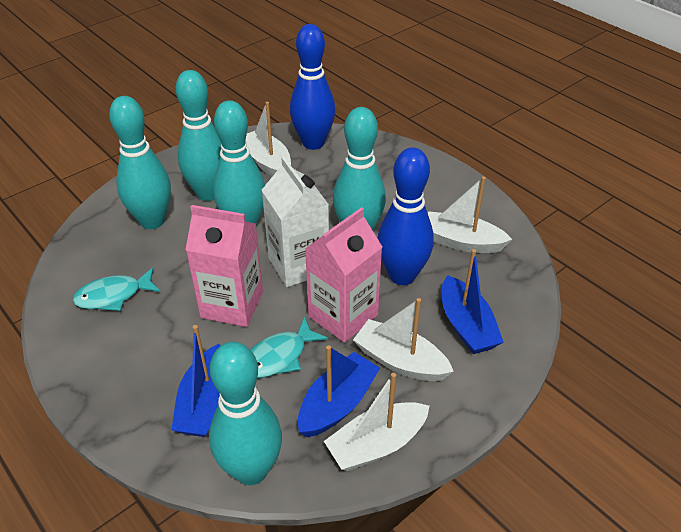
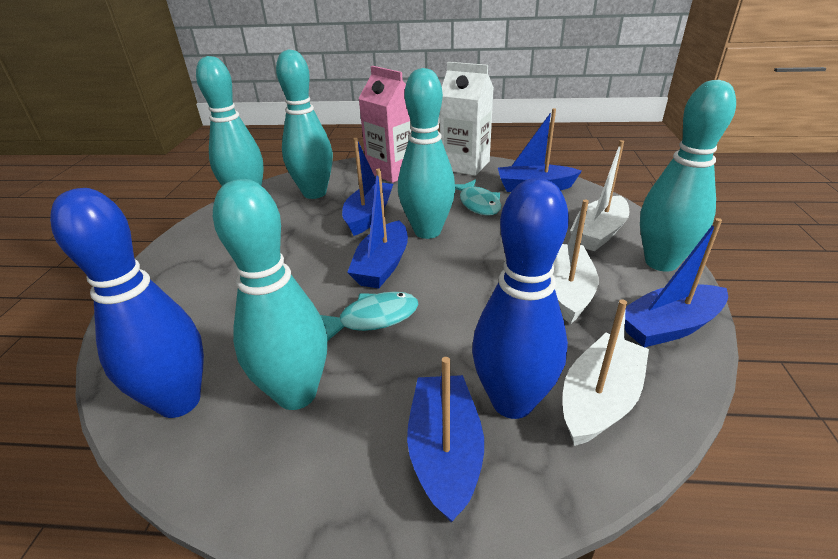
blue boat: [171,325,221,437] [298,345,380,437] [442,249,504,354] = 3 -> [342,138,393,236] [347,169,408,289] [407,357,484,522] [498,108,582,192] [625,218,728,347] = 5
pink carton: [186,205,263,327] [305,207,382,343] = 2 -> [358,66,412,183] = 1
white boat: [246,102,291,177] [324,373,429,471] [353,298,454,381] [428,177,512,253] = 4 -> [552,200,598,324] [563,299,649,446] [570,140,629,251] = 3

